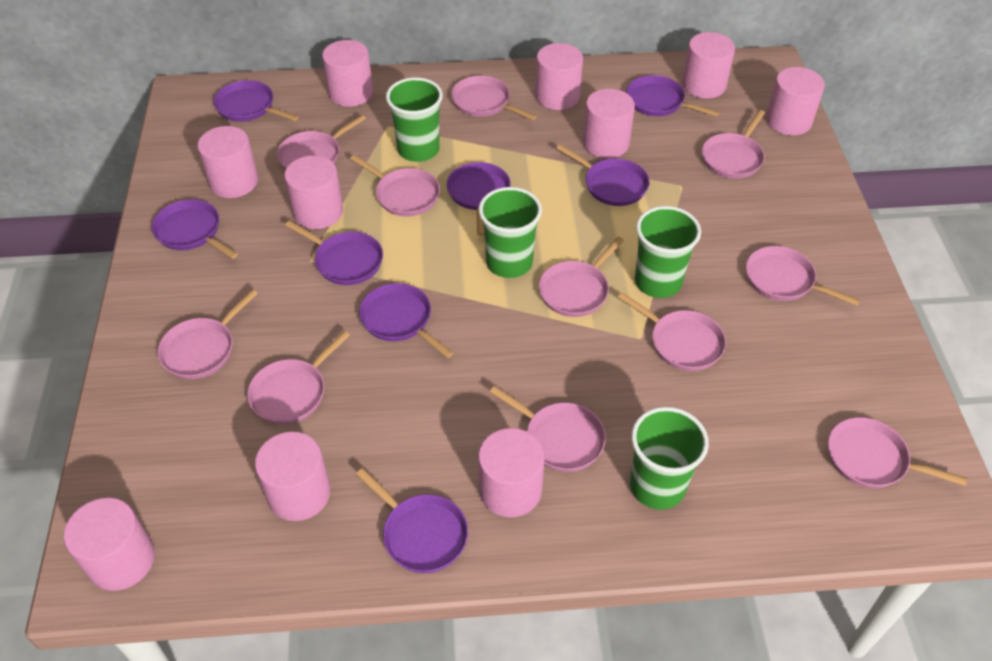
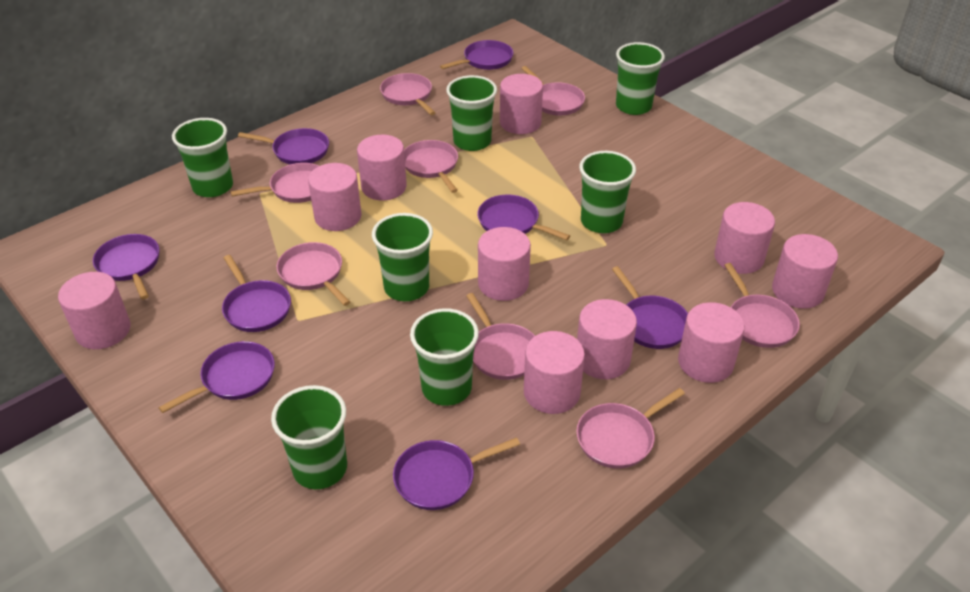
green cup: [386,77,443,162] [479,187,542,278] [630,407,709,510] [635,206,701,298] = 4 -> [172,118,233,197] [271,385,347,489] [372,213,433,301] [410,308,479,406] [446,75,497,151] [579,151,636,233] [616,42,665,115] = 7
pink pan: [157,289,258,379] [247,331,350,424] [277,115,366,170] [350,155,440,216] [451,76,537,120] [490,386,606,472] [539,237,624,317] [618,292,726,371] [702,110,765,179] [746,246,860,306] [828,417,967,488] = 11 -> [231,163,319,203] [277,242,350,306] [380,73,435,115] [404,140,458,193] [466,293,535,380] [521,66,585,115] [576,388,685,469] [724,263,800,348] = 8

